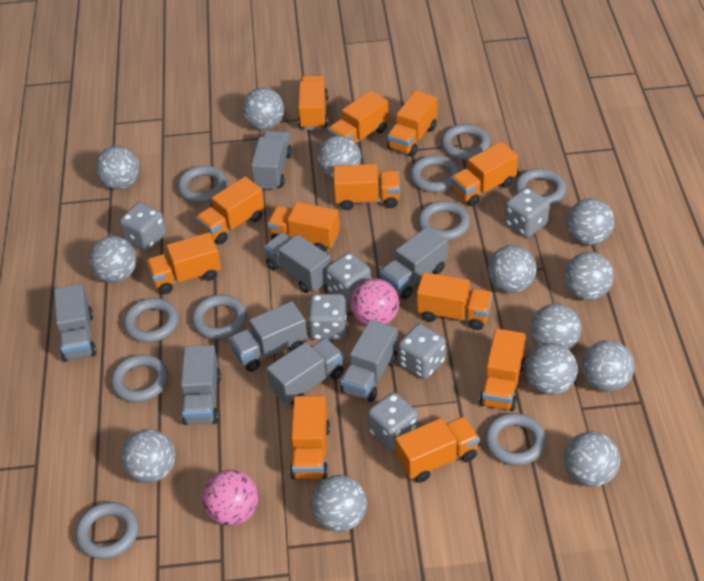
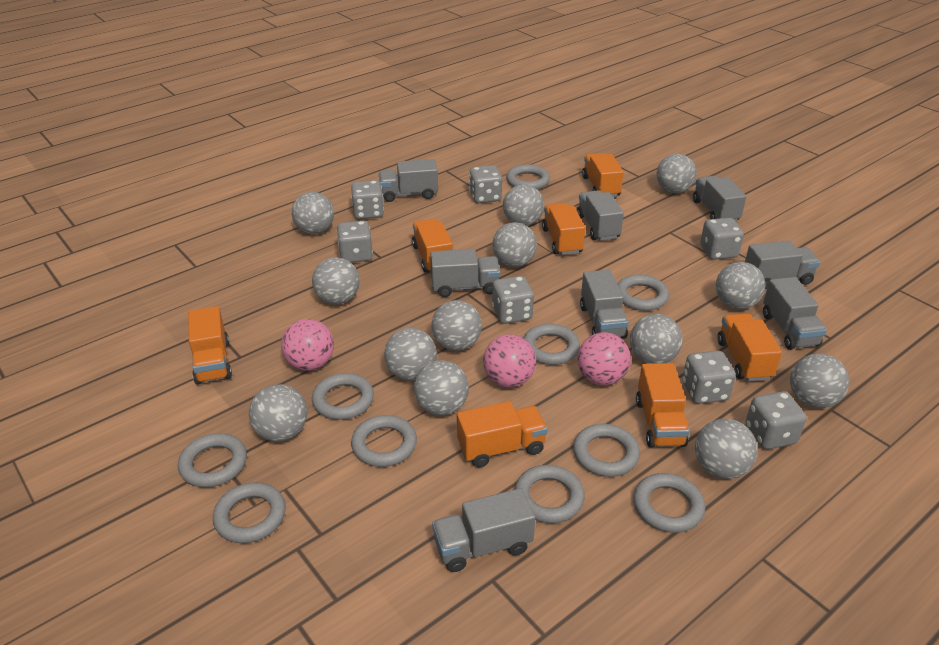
grey dice: [119,202,166,251] [307,294,347,340] [326,253,371,305] [368,392,418,451] [398,324,446,379] [505,187,550,237] = 6 -> [337,221,373,263] [351,180,384,219] [469,165,502,203] [492,276,534,324] [682,351,736,404] [700,218,744,260] [745,391,807,449] = 7
orange truck: [146,232,221,294] [196,176,264,245] [267,202,340,252] [290,396,330,479] [298,75,329,130] [328,90,389,144] [333,164,400,210] [387,91,437,156] [395,416,479,483] [417,272,493,330] [451,142,518,206] [479,329,525,411] = 12 -> [188,306,232,385] [412,219,453,272] [457,401,548,468] [542,203,585,255] [582,153,624,197] [636,363,690,448] [718,314,782,381] = 7
pink ball: [202,470,258,526] [350,278,399,326] = 2 -> [281,319,334,371] [483,334,536,387] [577,332,631,385] = 3

